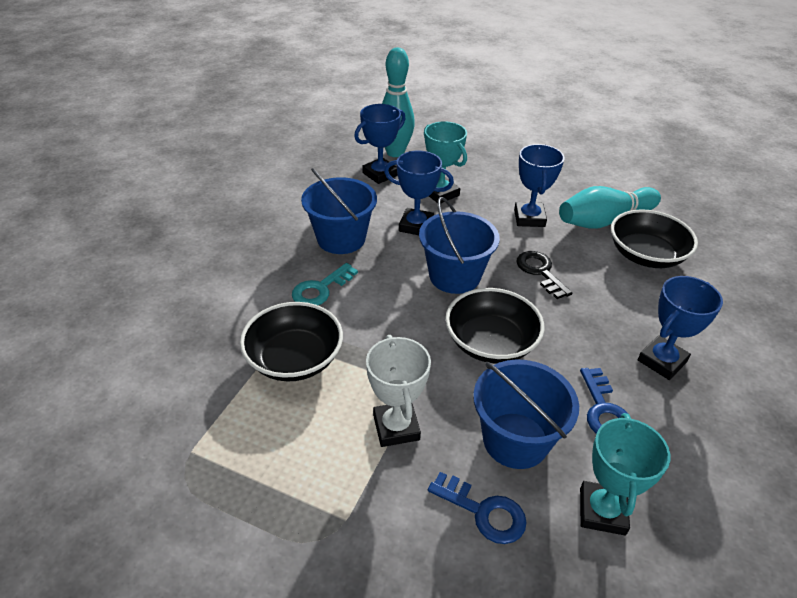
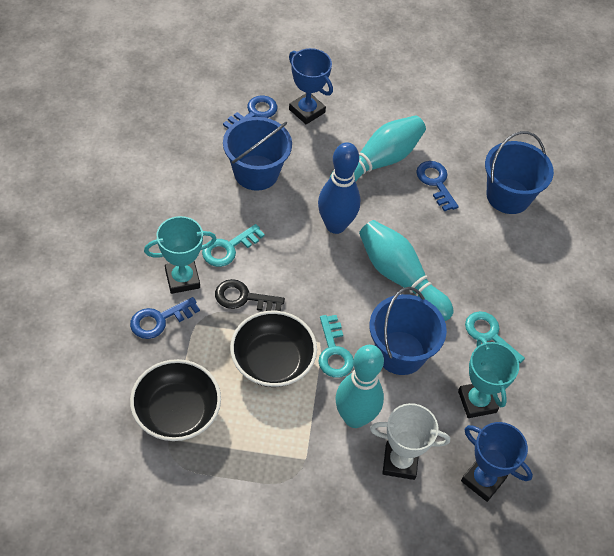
black bowl: [240,302,343,382] [445,288,545,364] [611,210,698,268] = 3 -> [130,359,221,441] [230,311,317,387] = 2
blue bowling pin: none = 0 -> [318,142,361,234] = 1
blue key: [428,472,527,544] [580,368,628,434] = 2 -> [130,297,200,339] [223,95,278,129] [416,161,459,211] = 3
blue trophy: [354,104,406,184] [384,151,454,235] [514,144,565,227] [638,276,723,380] = 4 -> [289,48,333,124] [461,422,533,502] = 2
turquoise bowling pin: [382,48,415,157] [559,186,661,229] = 2 -> [329,115,426,181] [336,345,384,428] [359,220,454,321] = 3
turquoise key: [292,263,358,305] = 1 -> [202,224,265,267] [319,315,354,378] [465,311,525,363] = 3

